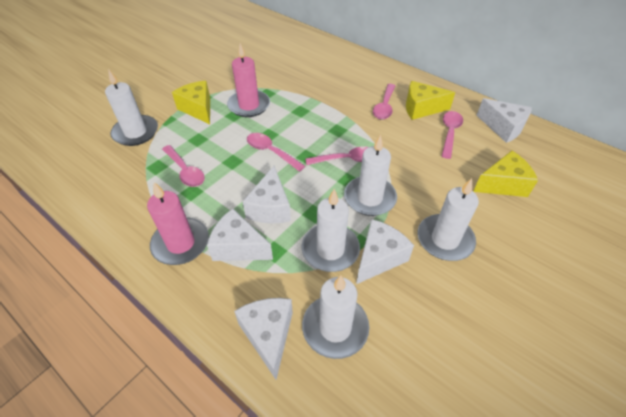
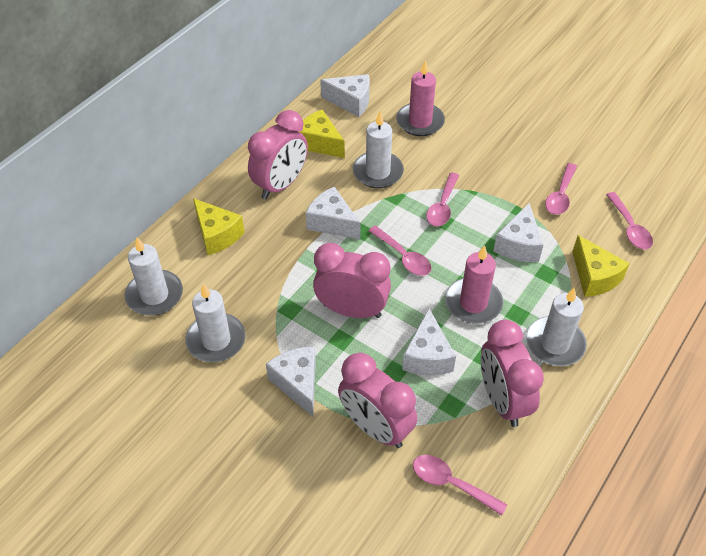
pink clock: none = 0 -> [248,110,308,199] [313,243,391,318] [338,353,417,448] [481,320,544,427] = 4
white candle: [105,69,158,146] [301,189,360,272] [302,275,369,359] [344,134,397,216] [417,178,479,261] = 5 -> [125,238,183,316] [185,284,246,362] [353,112,404,188] [526,287,587,366] = 4

